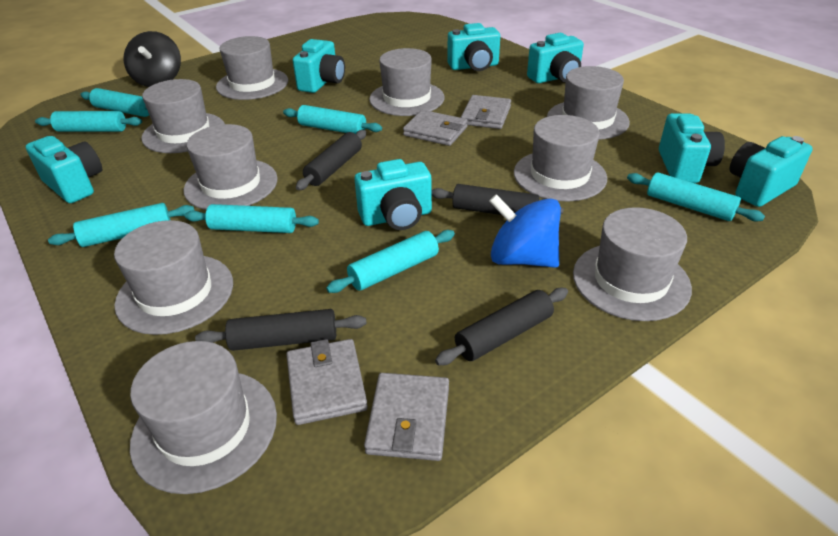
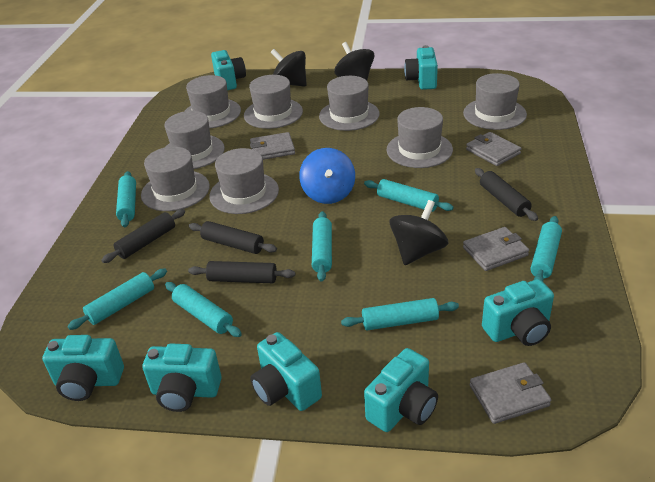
black spinning top: [124,31,181,87] = 1 -> [271,49,307,87] [334,42,374,80] [390,200,448,265] = 3
grey hat: [114,220,233,335] [130,341,277,494] [141,79,225,153] [183,124,278,210] [216,36,288,100] [369,48,444,116] [514,115,607,201] [547,66,630,140] [573,207,692,321] = 9 -> [141,147,210,211] [165,111,225,169] [185,75,241,128] [209,148,279,214] [244,75,303,129] [319,76,380,131] [386,107,453,168] [463,73,527,130] = 8

